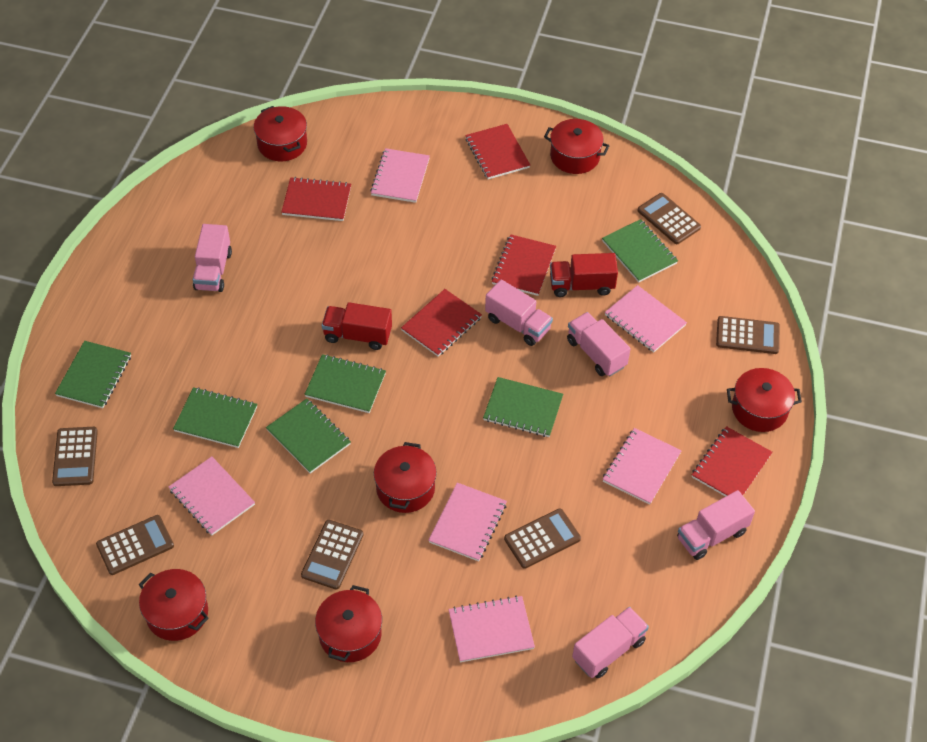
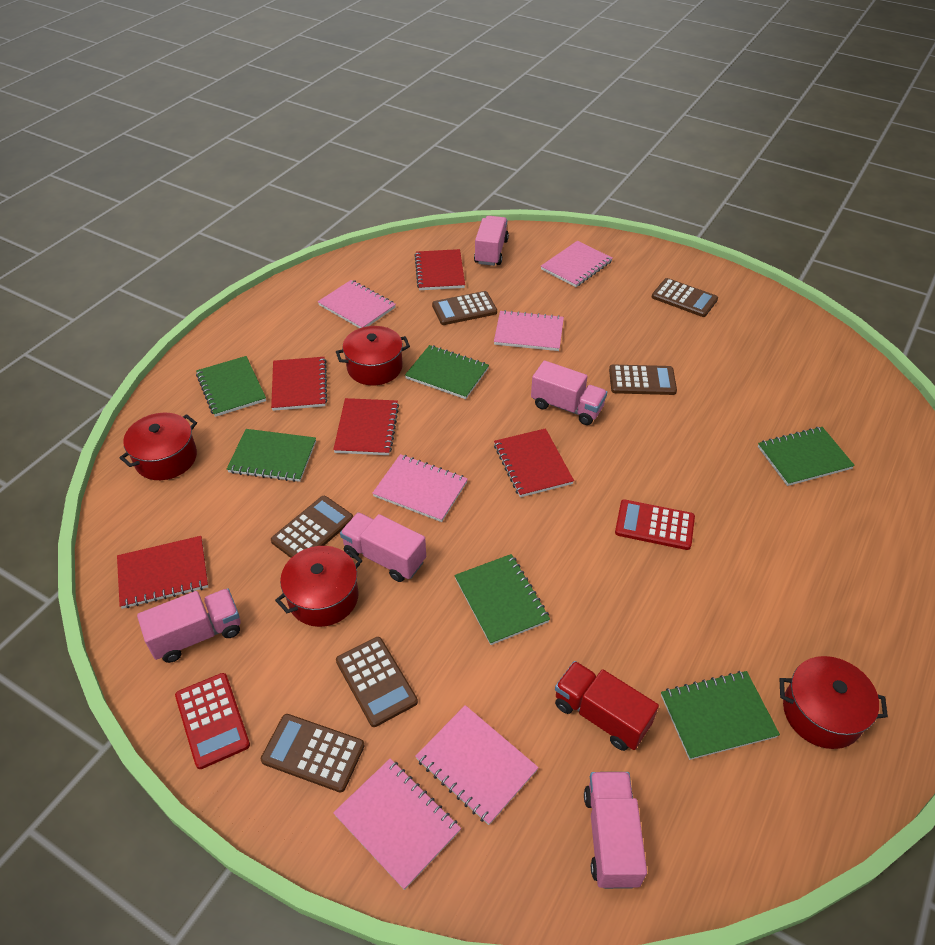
red calculator: none = 0 -> [175,673,250,769] [615,499,695,550] = 2
red pot: [139,569,209,641] [254,106,307,161] [315,585,382,662] [374,442,437,513] [544,119,610,174] [727,368,802,432] = 6 -> [119,413,197,480] [275,546,362,627] [336,326,410,385] [780,656,888,749] = 4
red truck: [322,302,392,350] [550,253,618,297] = 2 -> [555,661,659,751] = 1

